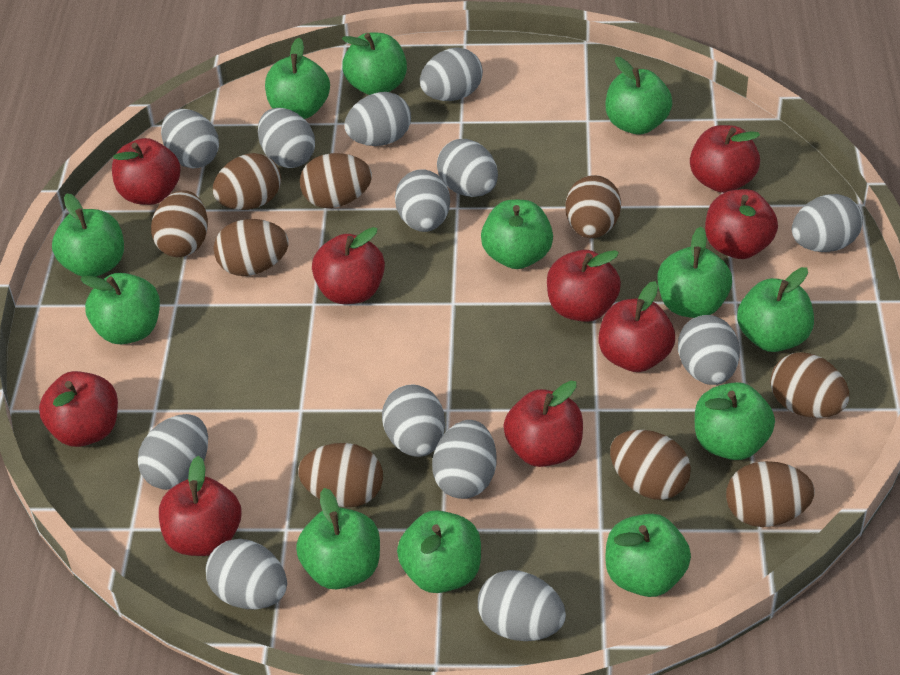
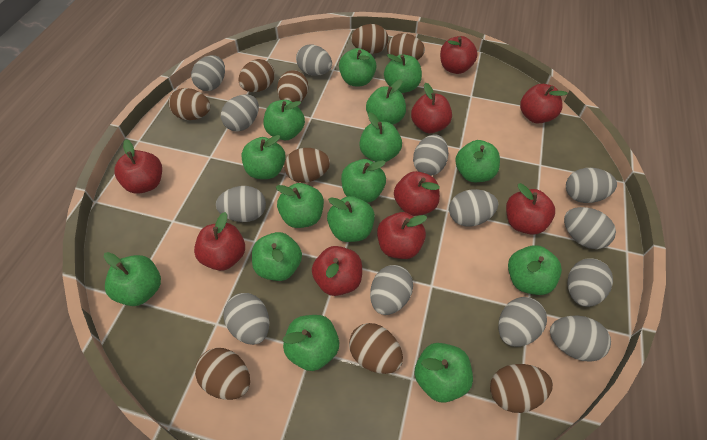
green apple: [52,193,124,277] [80,273,160,344] [265,38,330,119] [296,488,380,589] [342,33,407,95] [397,510,481,593] [481,200,553,269] [605,57,672,135] [605,514,691,597] [657,227,732,318] [695,382,775,460] [737,267,814,352] = 12 -> [104,252,161,306] [241,135,286,179] [252,232,302,281] [264,100,305,140] [276,183,324,228] [282,315,339,371] [327,196,375,242] [339,48,377,86] [341,159,386,203] [359,112,402,162] [366,79,406,125] [384,54,422,93] [414,343,473,403] [455,140,500,182] [508,245,562,295] = 15

